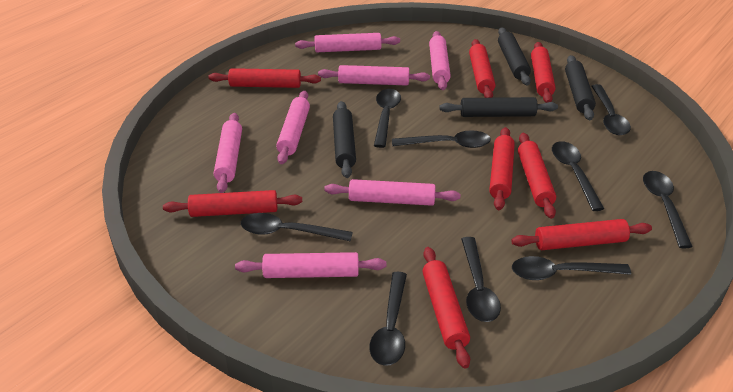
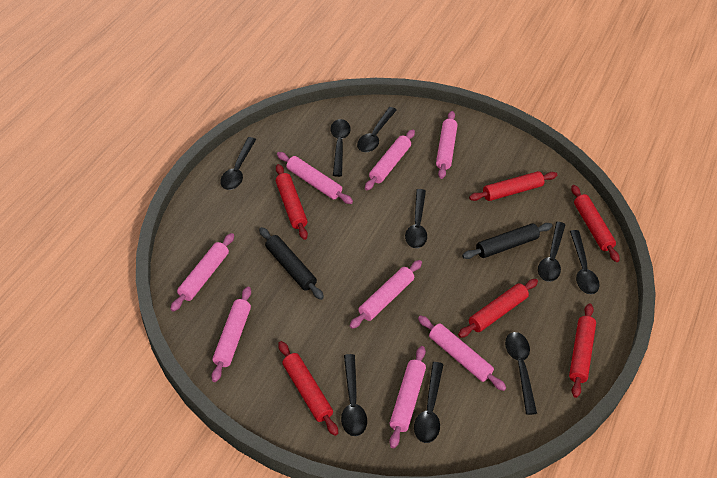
black rolling pin: [333,101,356,178] [439,97,558,117] [498,27,531,85] [565,55,596,120] = 4 -> [259,227,324,300] [462,223,553,259] = 2
pink rolling pin: [214,113,242,193] [235,252,386,278] [276,91,310,164] [295,33,400,52] [318,65,430,86] [324,179,460,206] [429,31,451,90] = 7 -> [170,233,234,312] [211,287,251,382] [277,152,353,204] [350,260,422,329] [365,130,415,190] [389,346,426,448] [418,315,506,391] [436,111,457,179] = 8
red rolling pin: [163,190,302,217] [209,68,321,88] [422,247,470,369] [469,39,495,98] [489,127,515,210] [511,219,652,250] [518,133,556,219] [531,42,556,103] = 8 -> [276,164,308,240] [278,341,338,436] [458,279,538,338] [469,171,557,201] [569,303,596,398] [571,185,620,262] = 6

